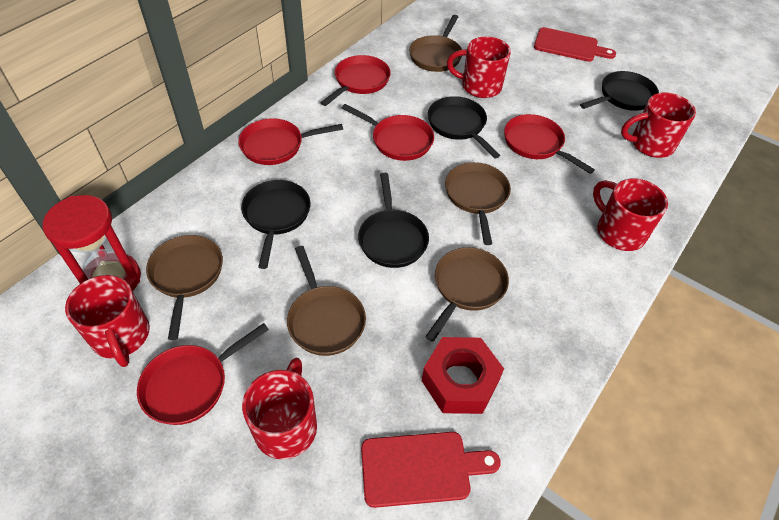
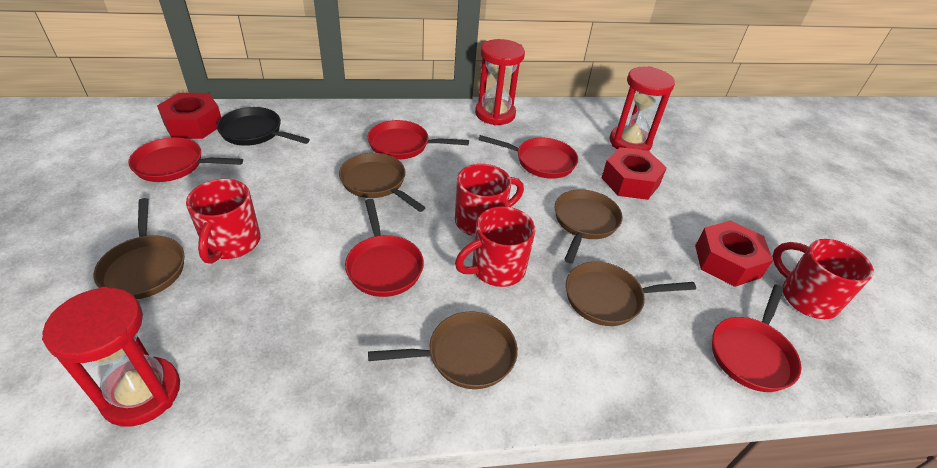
black pan: [241,180,311,269] [358,173,429,268] [428,96,500,159] [580,71,659,111] = 4 -> [217,107,310,146] = 1
red cutting board: [361,432,501,508] [534,27,616,62] = 2 -> none = 0
red hourglass: [43,195,141,291] = 1 -> [42,287,180,426] [475,39,525,125] [609,66,675,151] = 3
red mug: [65,275,150,367] [242,358,317,459] [447,37,511,98] [593,178,668,251] [621,93,696,158] = 5 -> [186,179,260,264] [455,164,524,237] [455,206,535,287] [772,239,874,319] = 4
red nut: [422,337,504,414] = 1 -> [157,93,221,139] [601,147,667,200] [695,220,773,287] = 3

